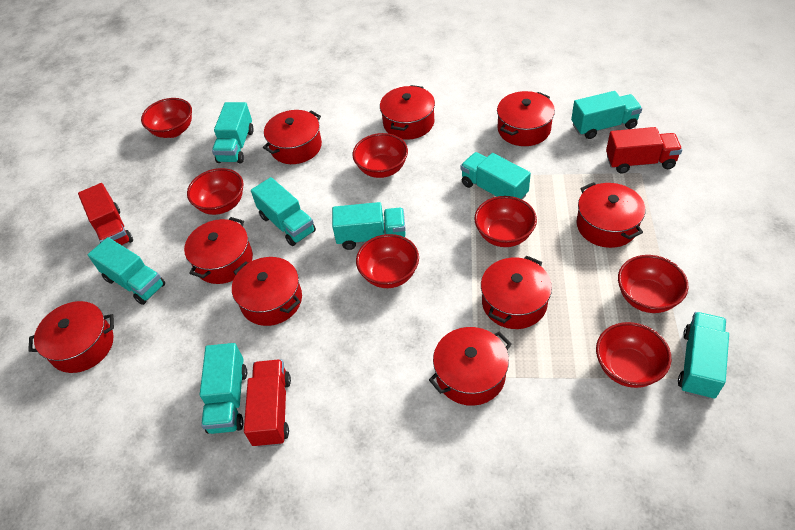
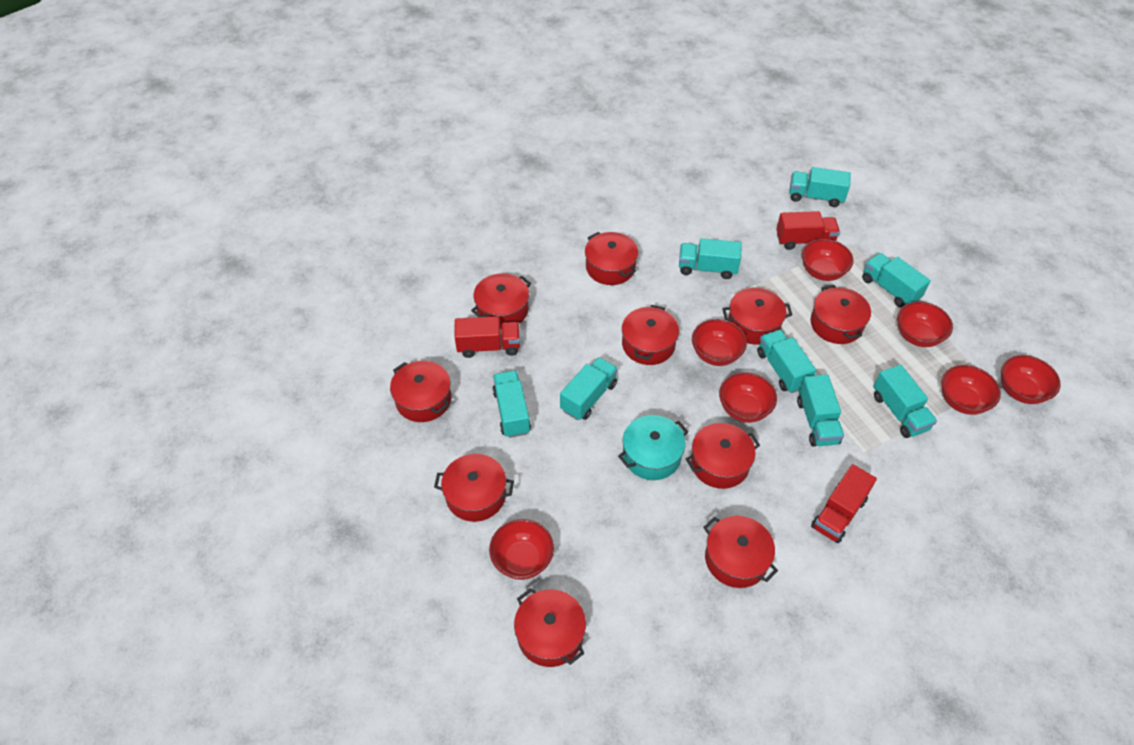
red pot: [28,301,114,373] [184,217,253,284] [232,257,302,326] [263,110,322,164] [380,85,435,140] [429,327,512,406] [481,256,552,329] [497,91,555,146] [576,182,645,248] = 9 -> [390,361,451,422] [434,454,514,522] [471,273,531,329] [514,588,586,667] [585,232,638,285] [622,305,679,365] [686,423,760,489] [703,516,778,588] [722,288,792,345] [810,285,871,344] = 10
turquoise pot: none = 0 -> [618,415,688,480] = 1

